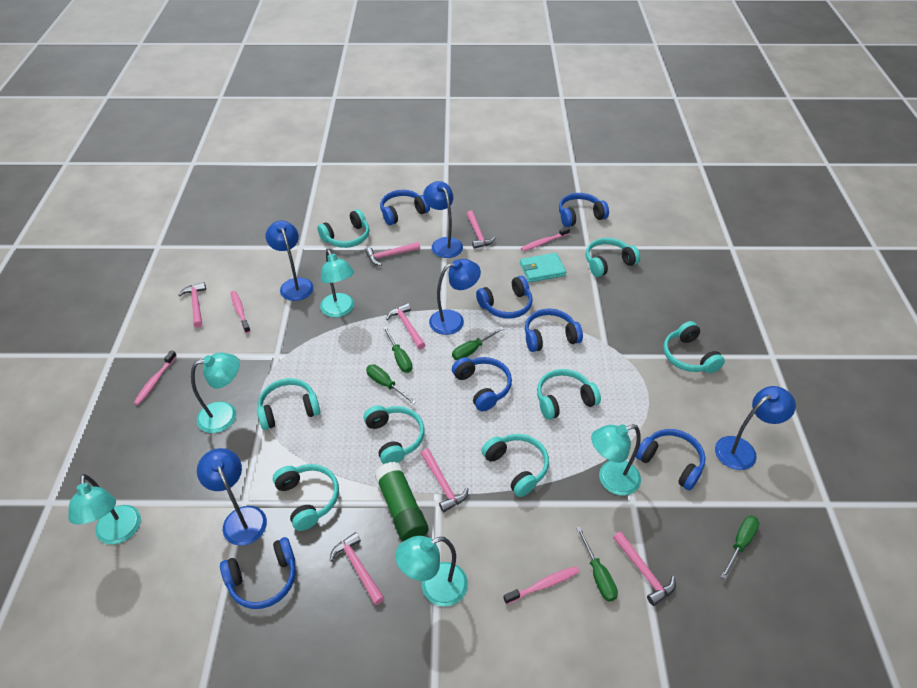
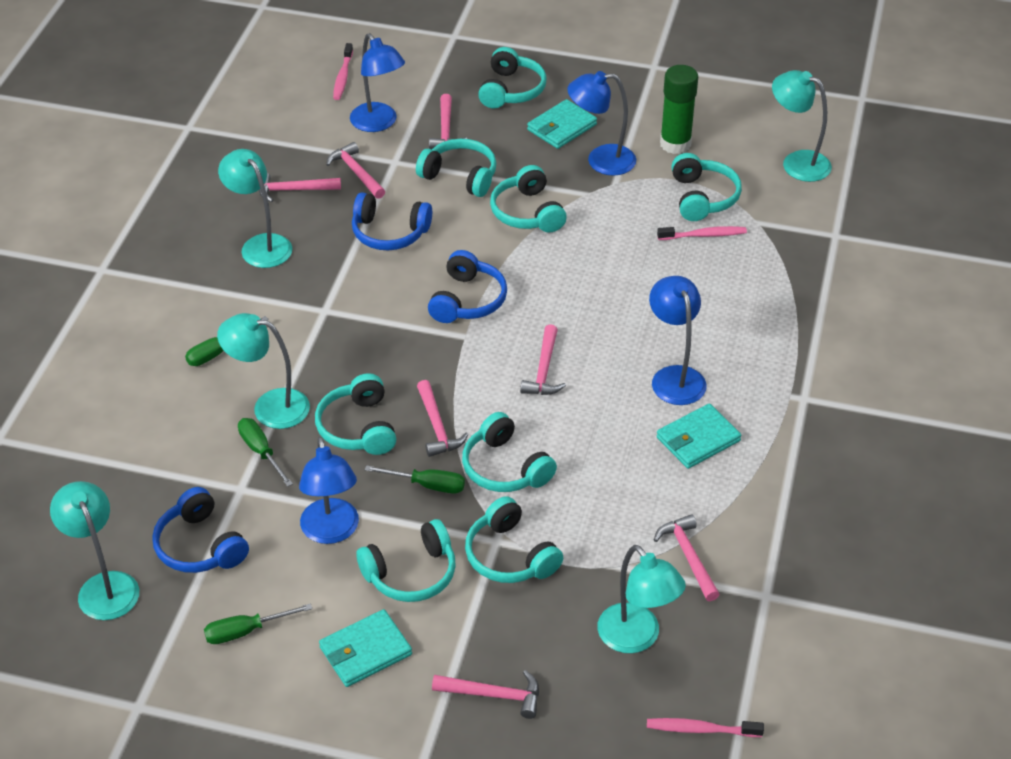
blue headphones: [220,537,296,609] [380,190,430,225] [452,357,512,411] [476,276,533,319] [525,308,583,352] [559,193,609,227] [636,429,706,490] = 7 -> [152,487,249,573] [352,192,432,250] [428,250,507,323] = 3
blue lamp: [197,448,267,546] [265,221,314,301] [423,181,463,258] [429,259,481,335] [715,386,796,470] = 5 -> [299,437,359,544] [350,33,405,132] [567,71,636,176] [649,276,707,405] = 4
green screwdriver: [366,364,416,404] [383,327,412,373] [452,327,504,360] [576,526,618,601] [721,516,759,580] = 5 -> [185,316,269,366] [204,603,312,644] [238,418,293,487] [365,465,465,494] = 4
pink toothbrush: [134,351,177,405] [231,291,250,333] [504,566,579,604] [521,227,570,251] = 4 -> [333,43,353,100] [647,718,764,737] [657,226,747,240] = 3
turquoise wallet: [520,253,566,283] = 1 -> [319,609,412,687] [527,99,597,149] [657,403,741,469] = 3

